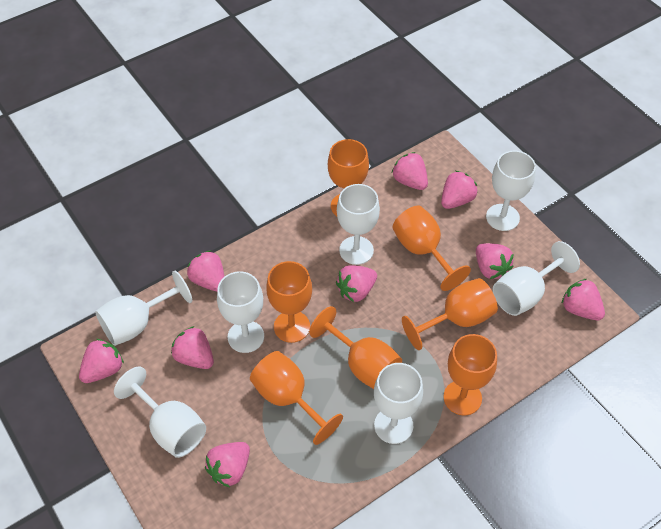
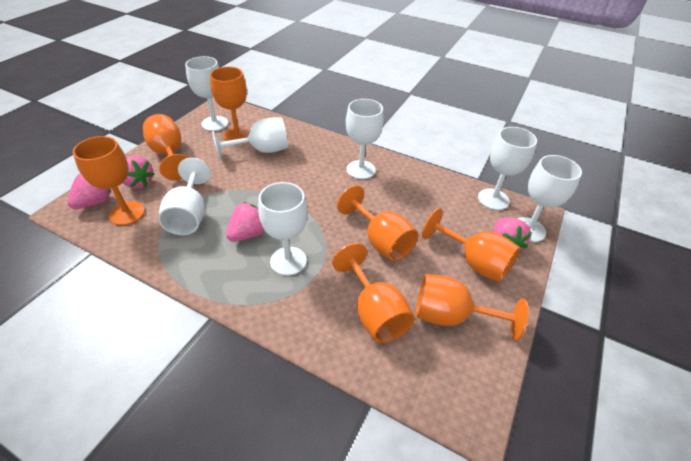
pink strawberry: [79,339,124,383] [171,326,214,369] [187,250,225,292] [205,442,250,487] [336,265,377,302] [392,152,428,190] [441,171,478,209] [476,243,514,279] [561,279,605,320] = 9 -> [67,173,111,209] [123,156,154,189] [226,202,265,242] [493,217,532,251] = 4

